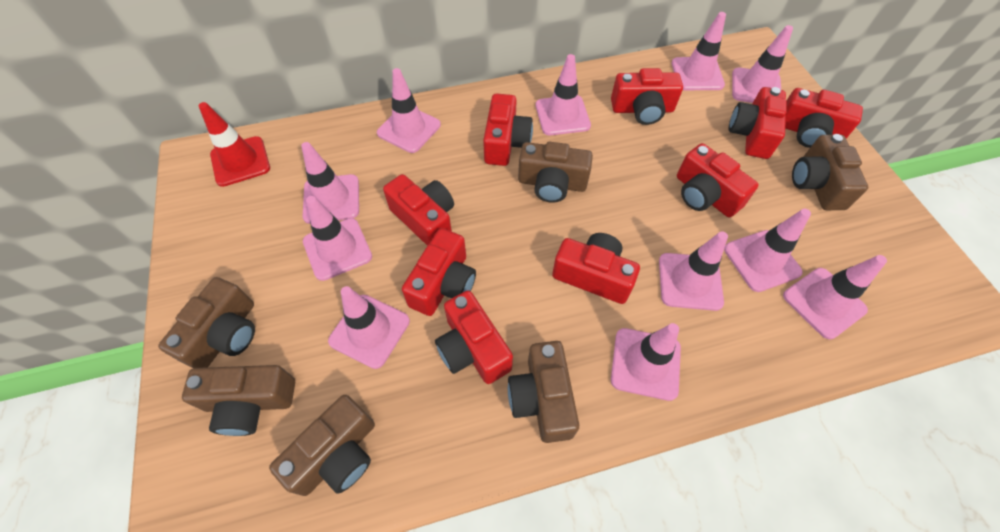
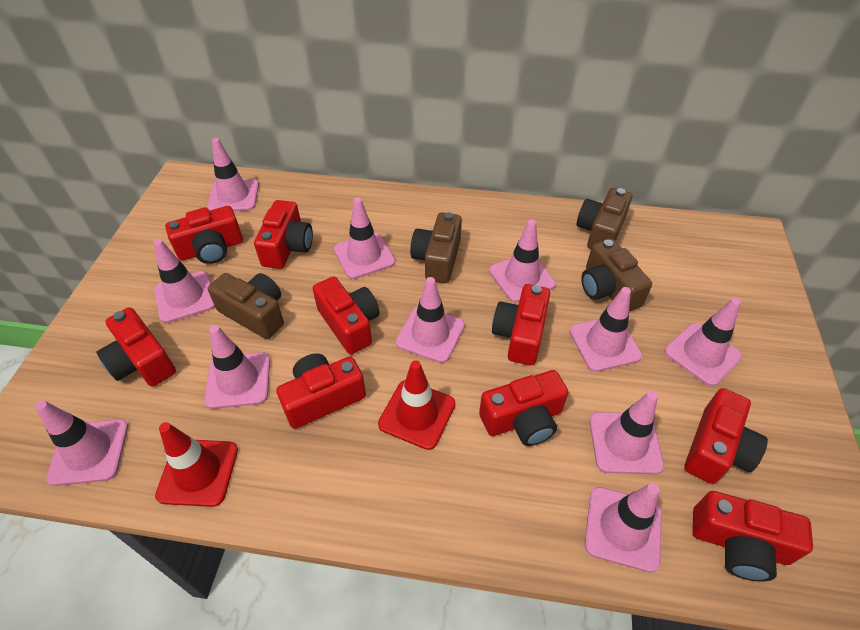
brown camera: [158,277,255,368] [182,365,295,436] [269,395,375,496] [508,341,579,443] [518,142,593,203] [792,134,868,210] = 6 -> [208,273,284,339] [410,212,462,283] [576,188,632,249] [581,239,652,311] = 4
red traffic cone: [198,102,270,187] = 1 -> [155,422,238,507] [378,360,455,450] = 2

